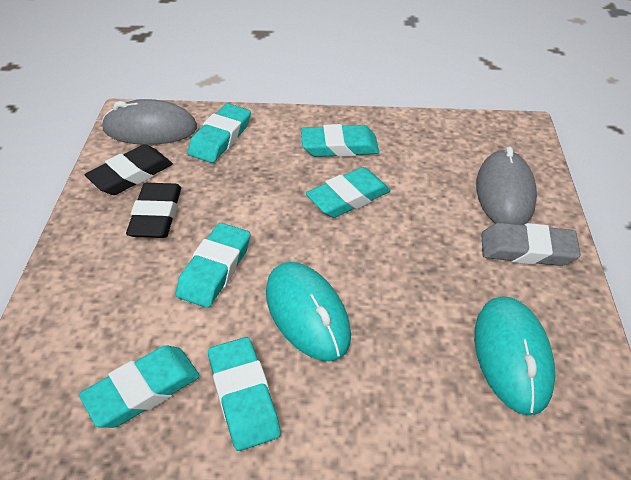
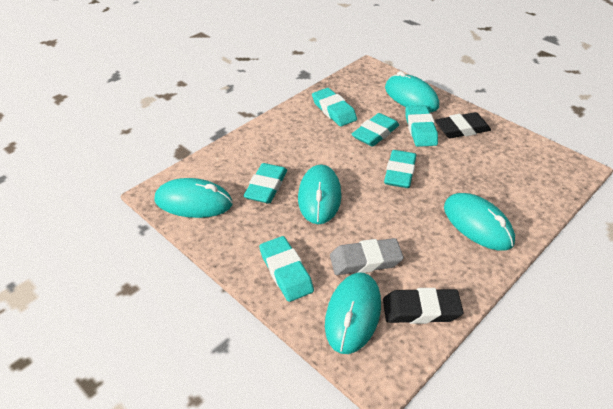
grey mouse: [101,99,197,145] [476,146,537,225] = 2 -> none = 0
turquoise mouse: [266,262,351,362] [474,296,556,416] = 2 -> [155,178,233,218] [298,164,341,224] [325,272,381,354] [385,71,439,112] [444,193,515,251] = 5

